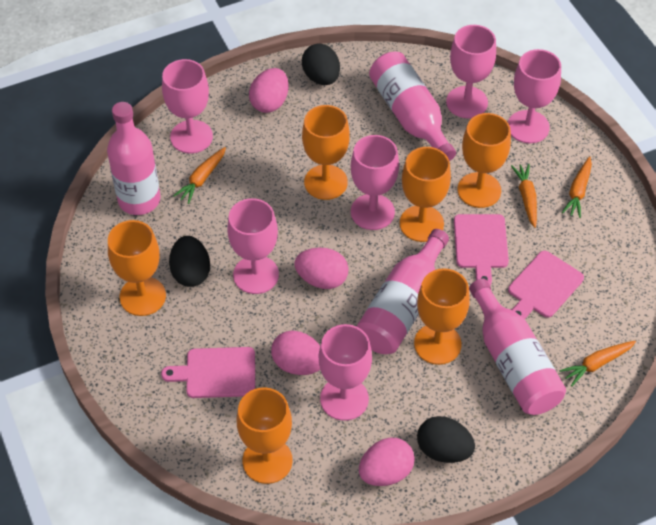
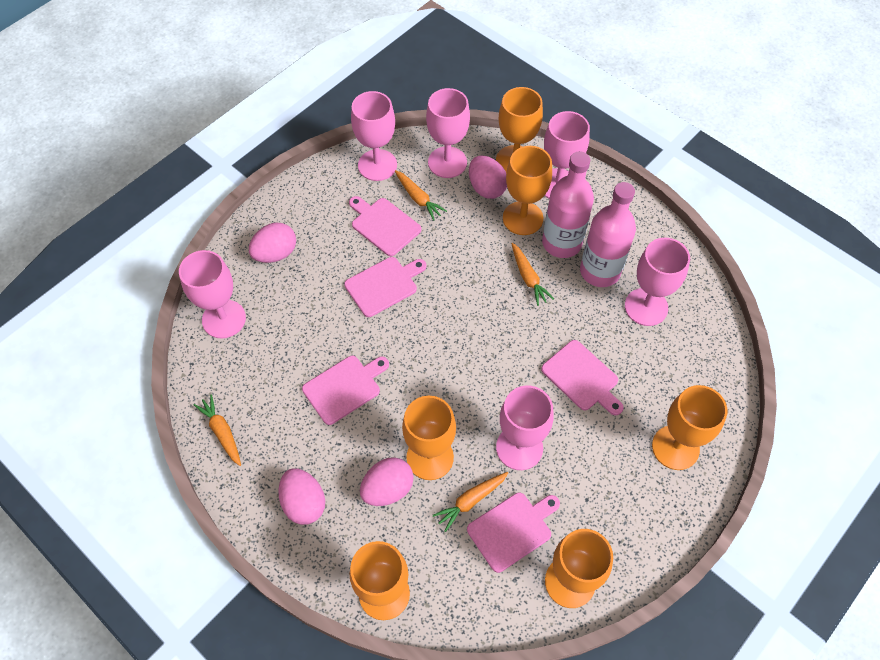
black egg: [169,236,210,287] [302,43,340,85] [417,416,475,463] = 3 -> none = 0
pink bottle: [107,102,160,215] [356,229,449,354] [369,52,456,161] [469,279,566,415] = 4 -> [542,151,594,258] [580,182,636,287] = 2
pink cutting board: [161,347,255,398] [454,214,509,285] [508,251,584,319] = 3 -> [302,356,389,425] [344,257,426,317] [349,196,421,256] [467,492,560,573] [541,340,624,416] = 5

